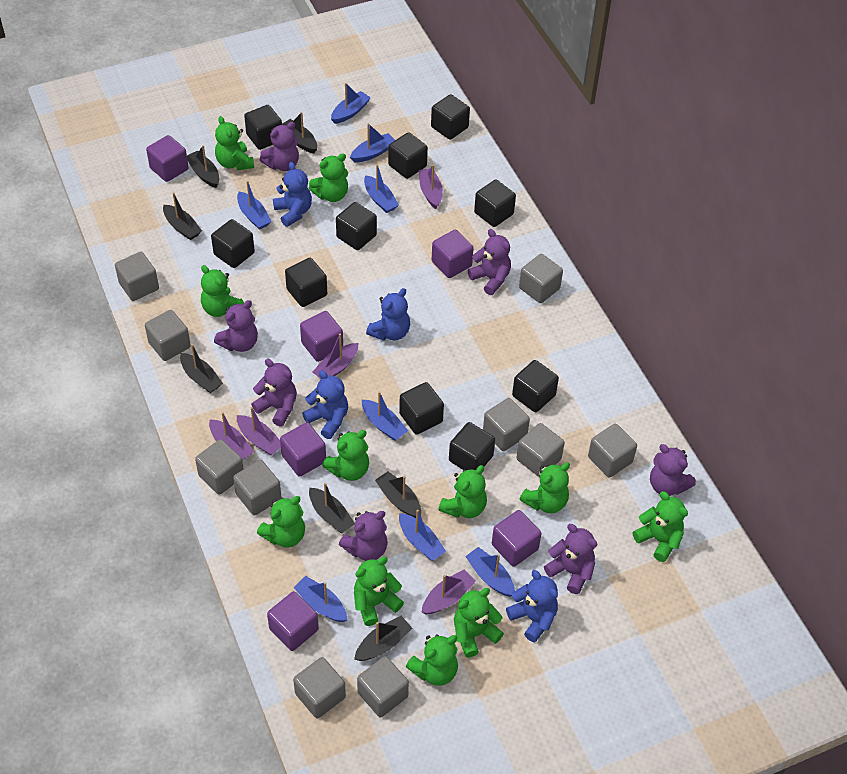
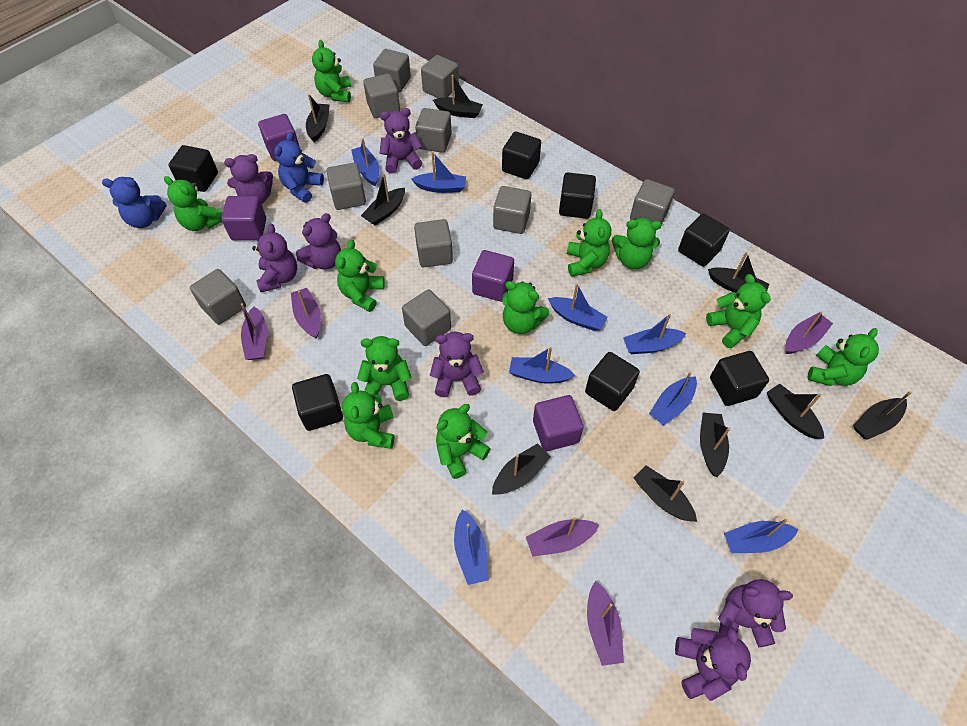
black boat: [163,192,202,240] [180,344,223,393] [187,145,219,188] [282,112,317,153] [309,483,355,534] [354,616,412,661] [375,471,422,518] = 7 -> [306,94,330,142] [361,173,405,226] [433,75,483,118] [492,443,551,495] [633,465,697,522] [700,413,730,477] [708,252,769,293] [767,383,824,439] [853,391,912,440] = 9
black cube: [211,219,255,268] [244,105,282,150] [285,258,327,307] [336,202,377,250] [388,132,428,179] [399,382,444,435] [431,94,470,140] [449,422,495,470] [474,180,516,227] [512,360,559,412] = 10 -> [168,145,218,192] [292,374,343,431] [502,131,541,179] [559,172,596,219] [585,352,640,411] [678,213,730,267] [710,351,769,406] = 7
blue teddy bear: [273,162,312,227] [302,370,348,439] [366,288,410,341] [506,570,558,642] = 4 -> [102,177,166,228] [274,132,324,203] = 2
purple cube: [146,135,189,182] [267,591,319,651] [280,422,326,477] [300,311,343,362] [432,230,474,278] [492,510,542,567] = 6 -> [221,196,266,240] [258,114,299,161] [472,250,514,302] [533,395,584,451] = 4

